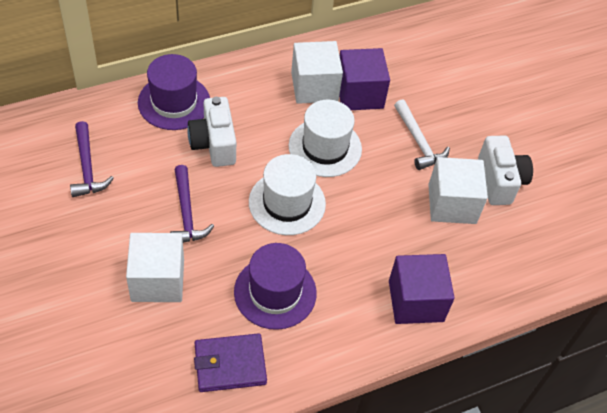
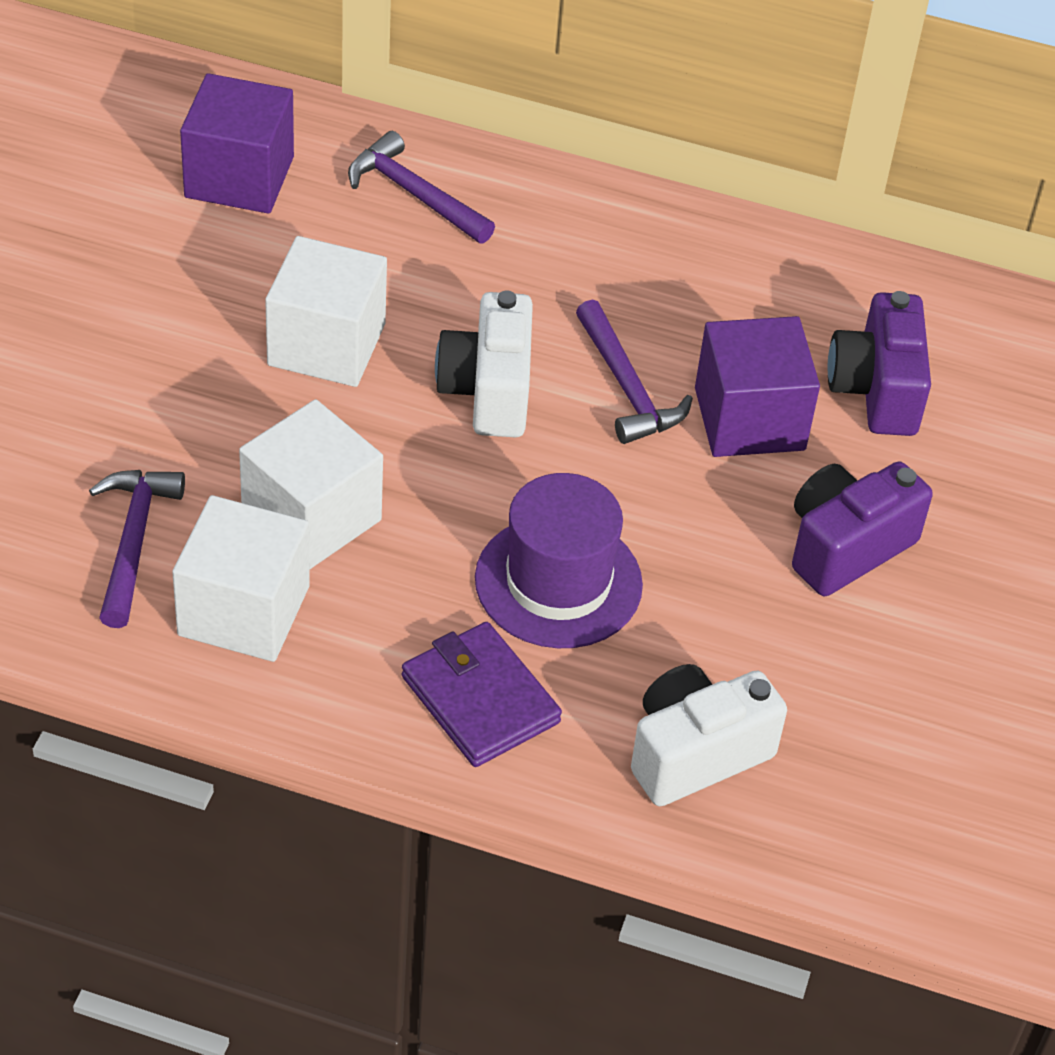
purple camera: none = 0 -> [792,461,933,596] [827,291,931,436] = 2
purple hammer: [70,121,114,197] [170,165,214,243] = 2 -> [89,470,185,628] [348,131,495,243] [576,300,693,444] = 3
purple hat: [138,54,210,130] [234,243,317,330] = 2 -> [475,473,643,648] = 1
white hammer: [394,99,450,170] = 1 -> none = 0
white hat: [249,154,326,235] [289,100,362,177] = 2 -> none = 0

